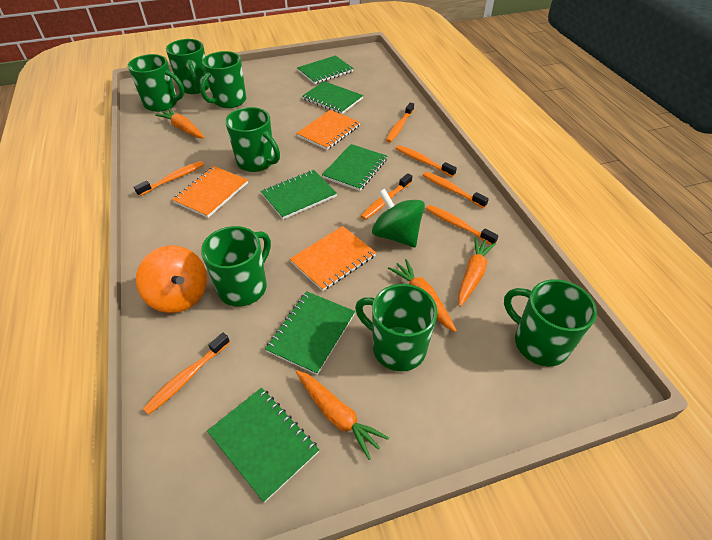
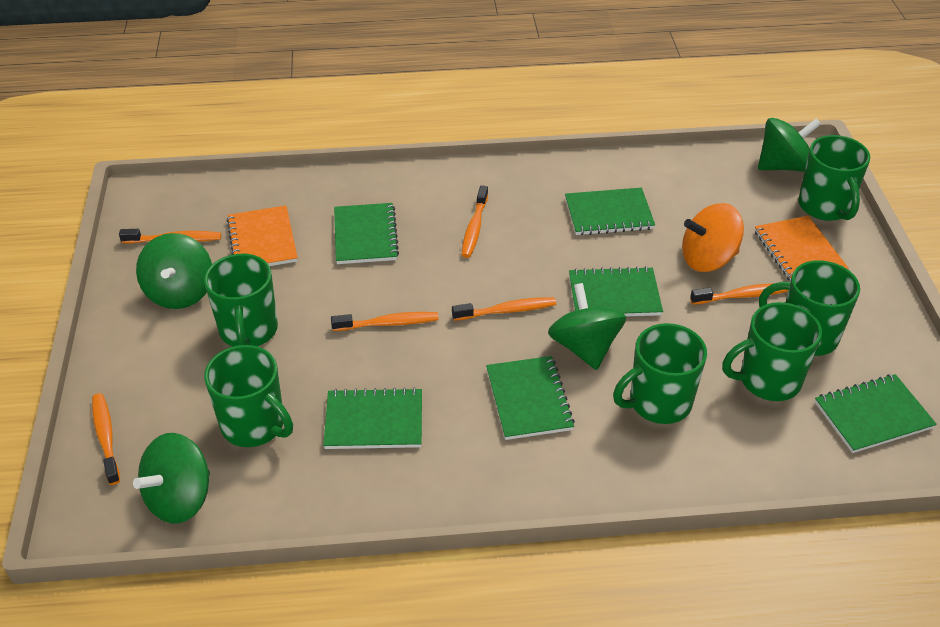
green mug: [128,54,184,112] [166,39,209,94] [200,51,246,108] [201,226,271,307] [225,107,280,172] [355,284,437,371] [504,279,597,367] = 7 -> [204,254,278,347] [204,345,293,447] [613,323,707,424] [722,302,822,401] [759,260,860,356] [798,135,870,221] = 6
green spinning top: [372,189,425,247] = 1 -> [133,433,210,524] [136,233,212,309] [548,283,626,370] [758,118,821,172] = 4
orange carrot: [155,108,205,138] [296,370,389,460] [388,259,457,332] [458,237,496,307] = 4 -> none = 0
orange notebook: [172,166,248,218] [290,226,376,291] [296,110,361,150] = 3 -> [227,205,298,266] [755,216,849,281] = 2
orange toothbrush: [134,161,204,196] [143,332,230,415] [361,173,412,220] [386,103,414,143] [396,145,457,177] [423,172,489,208] [426,205,498,245] = 7 -> [92,393,120,485] [119,229,221,244] [331,312,439,331] [452,297,556,321] [462,185,488,258] [690,283,788,305] = 6

